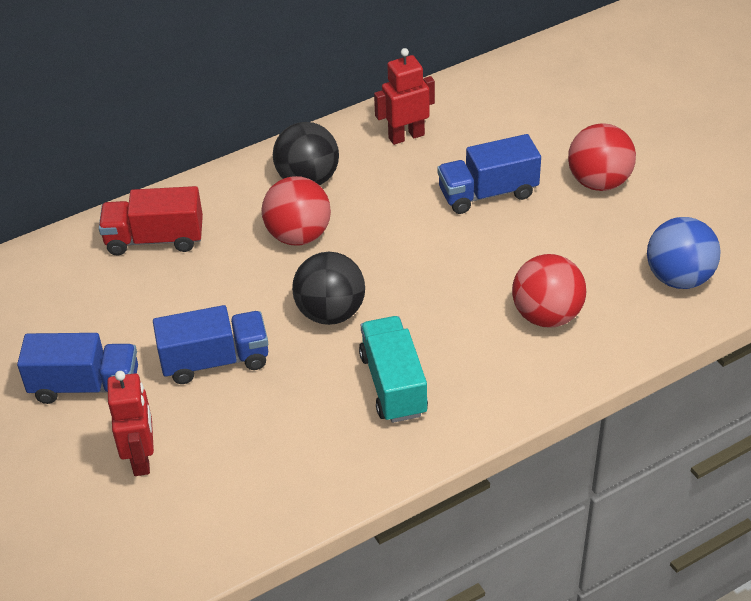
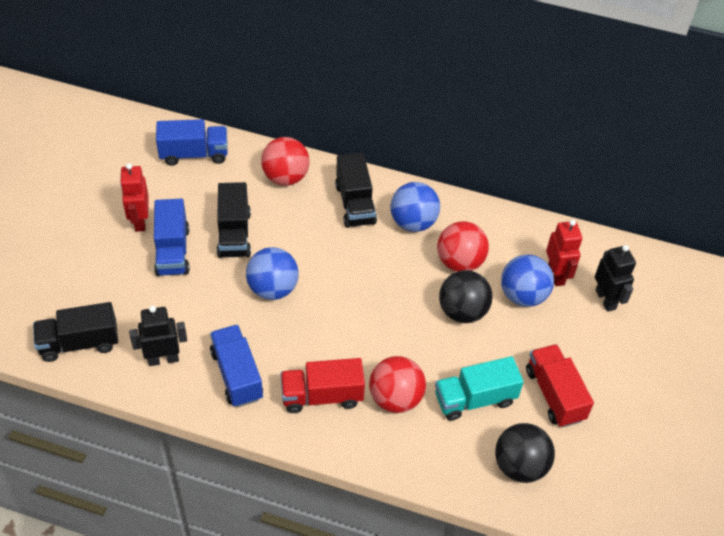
black robot: none = 0 -> [129,306,187,366] [595,245,636,312] = 2
black truck: none = 0 -> [33,302,118,362] [217,182,251,258] [335,153,377,228] = 3
blue ball: [647,217,721,289] = 1 -> [246,247,299,300] [390,182,440,232] [501,255,554,307] = 3
red truck: [99,186,203,255] = 1 -> [280,358,365,413] [526,344,594,428] = 2

